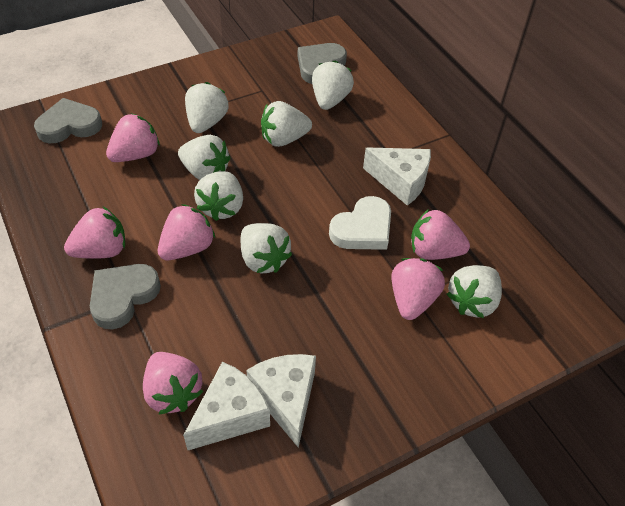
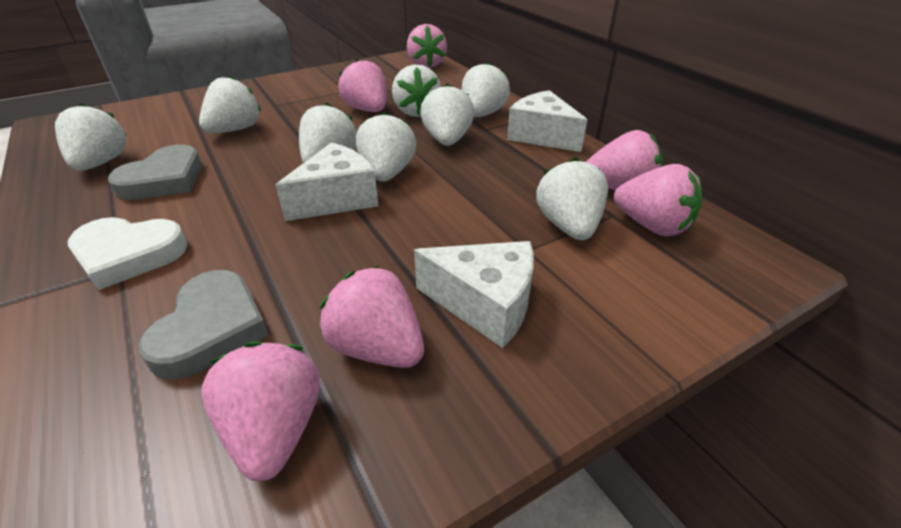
grey heart: [34,98,102,143] [90,264,161,329] [298,43,347,84] = 3 -> [108,144,202,200] [139,270,269,380] = 2
white strawberry: [178,135,231,180] [185,82,228,133] [194,171,243,221] [241,223,292,274] [261,101,312,147] [312,61,354,110] [447,265,502,318] = 7 -> [55,103,126,171] [199,76,261,133] [299,103,357,163] [356,112,416,182] [392,64,441,117] [420,84,474,146] [462,62,510,117] [536,158,608,240] = 8

